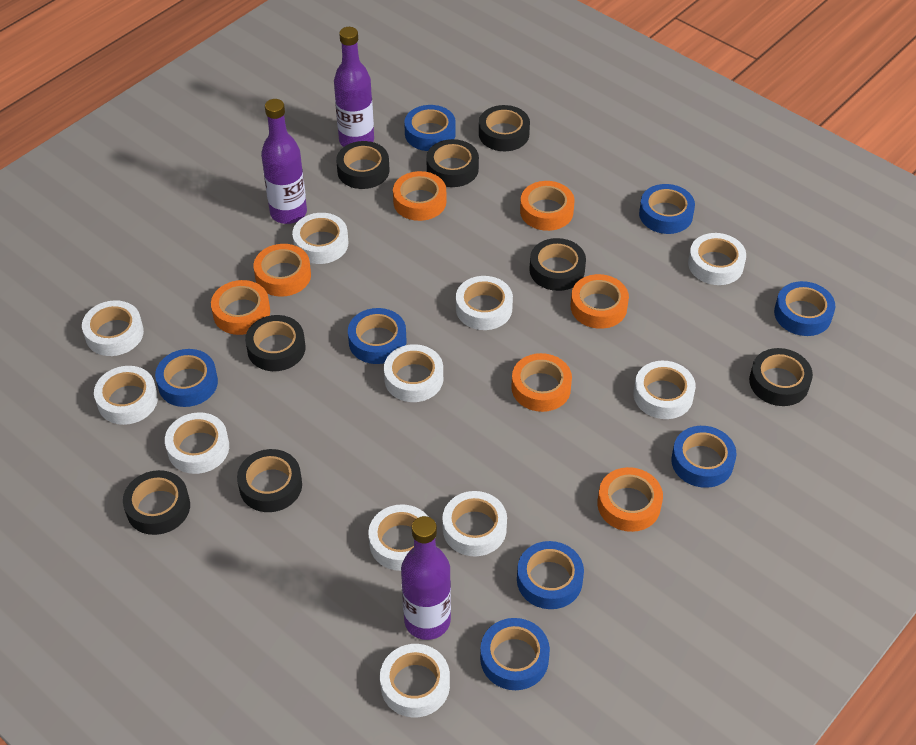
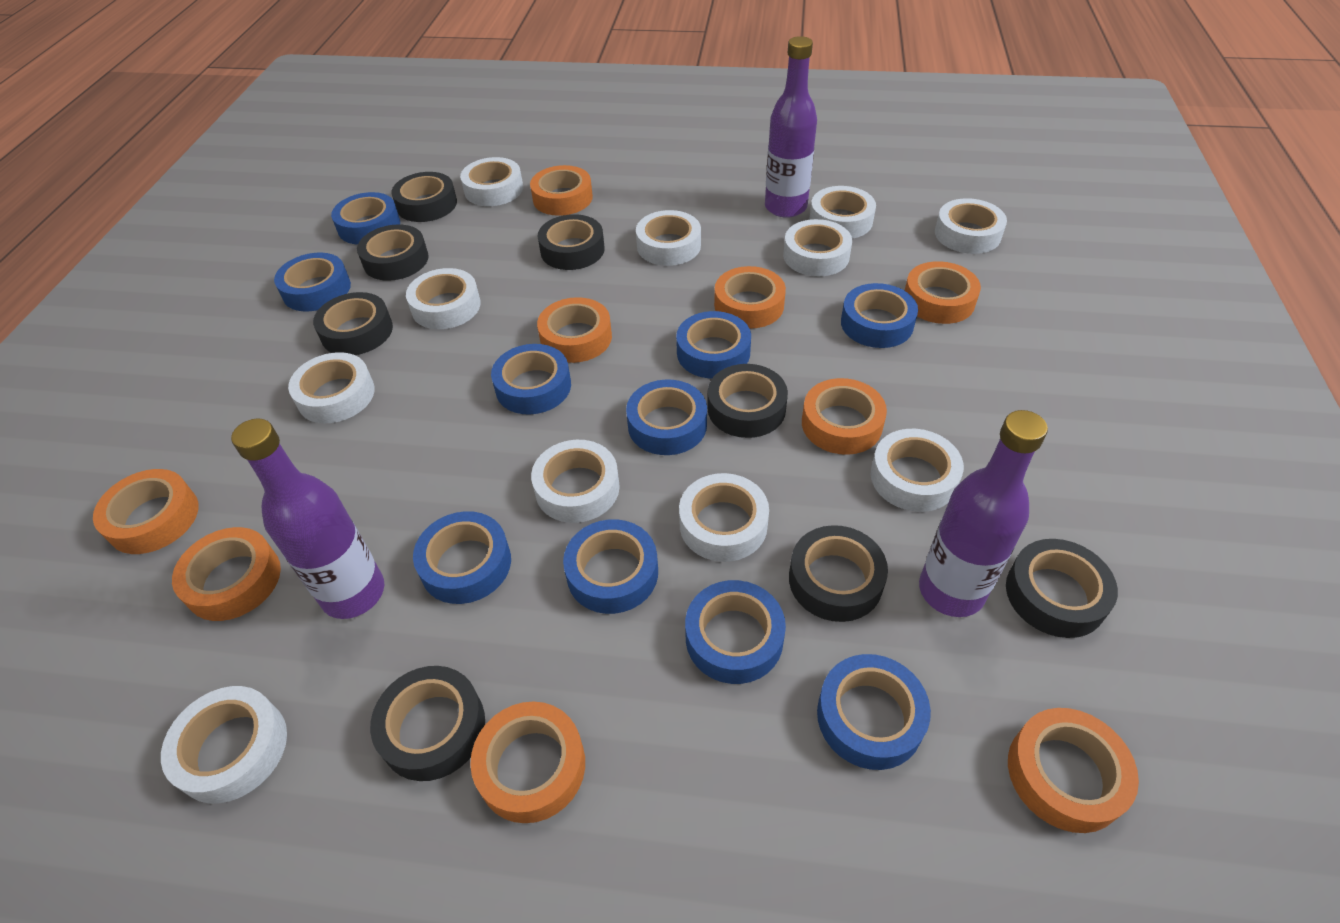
blue tape: [155,349,218,407] [348,308,407,364] [404,105,456,151] [480,618,550,690] [517,541,584,609] [639,184,695,234] [671,426,737,488] [774,281,835,336] = 8 -> [274,253,351,311] [331,192,400,245] [413,511,511,604] [491,344,571,415] [563,519,658,614] [626,380,707,455] [676,311,751,378] [685,580,786,684] [817,654,931,770] [841,283,918,348] = 10
orange tape: [211,280,270,335] [254,244,311,297] [393,171,446,221] [511,353,572,412] [520,181,574,231] [571,274,629,329] [598,467,663,532] = 7 -> [93,469,199,554] [172,527,281,621] [470,701,585,823] [530,165,593,216] [537,297,612,363] [714,266,786,329] [802,378,887,455] [904,261,981,324] [1008,708,1139,833] = 9

